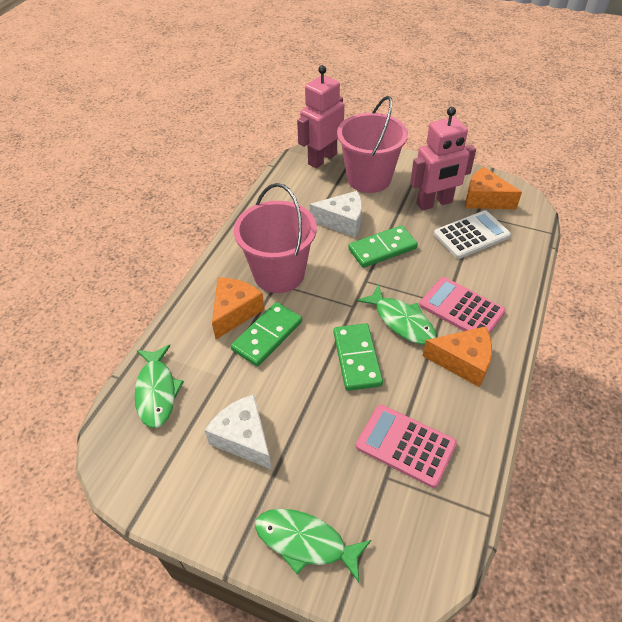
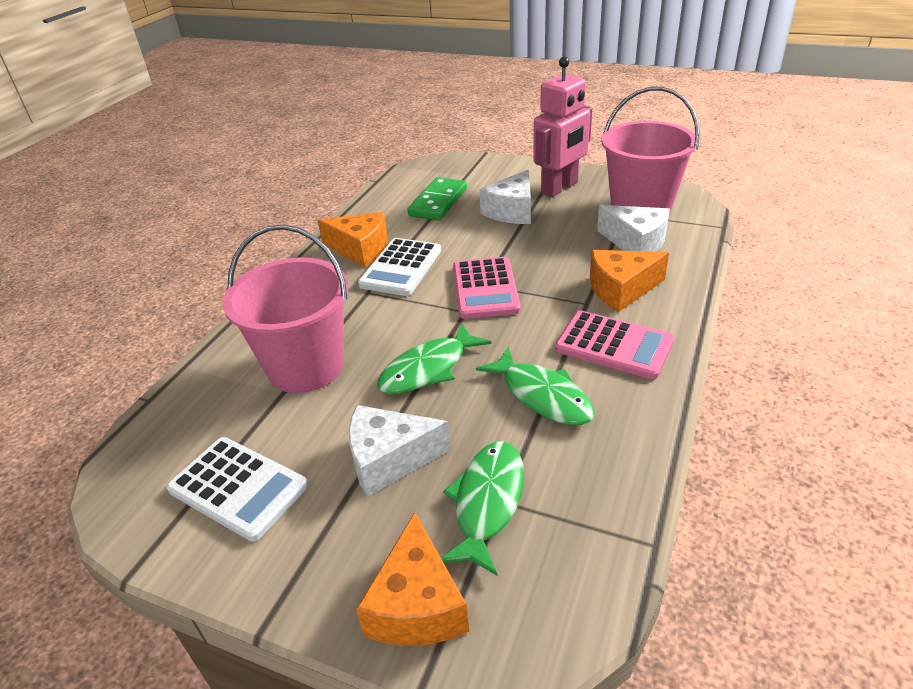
green domino: [231,302,302,366] [333,323,383,391] [348,225,418,268] = 3 -> [408,177,467,221] = 1
pink robot: [297,65,344,168] [410,107,476,211] = 2 -> [533,57,592,197] = 1
white calculator: [434,210,511,259] = 1 -> [167,437,308,542] [358,238,441,296] = 2
white cheese: [205,394,272,470] [310,191,362,238] = 2 -> [349,405,451,496] [480,170,531,224] [597,205,670,252] = 3

